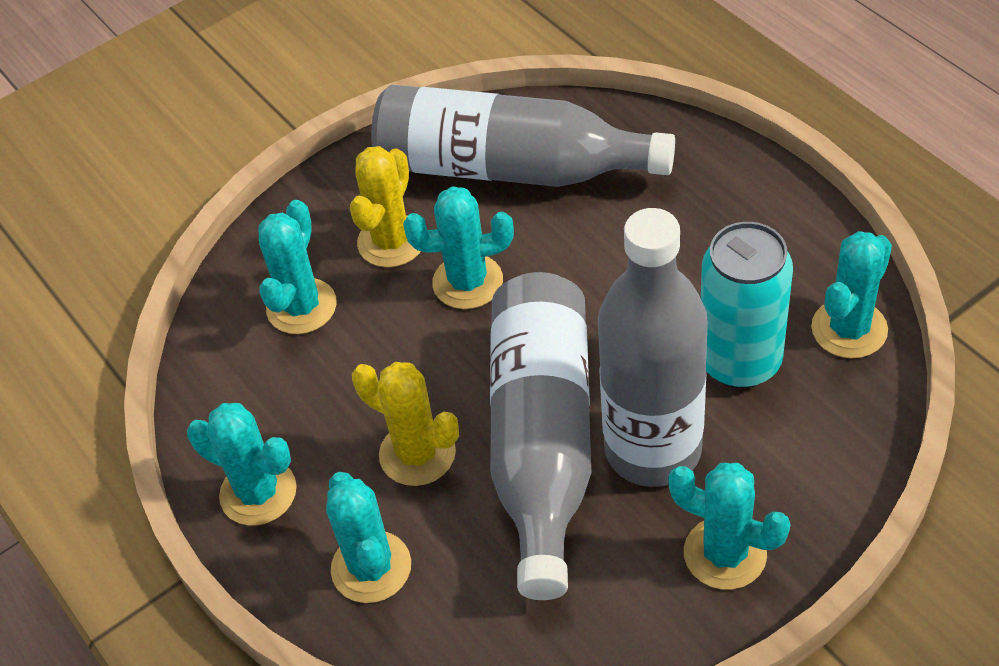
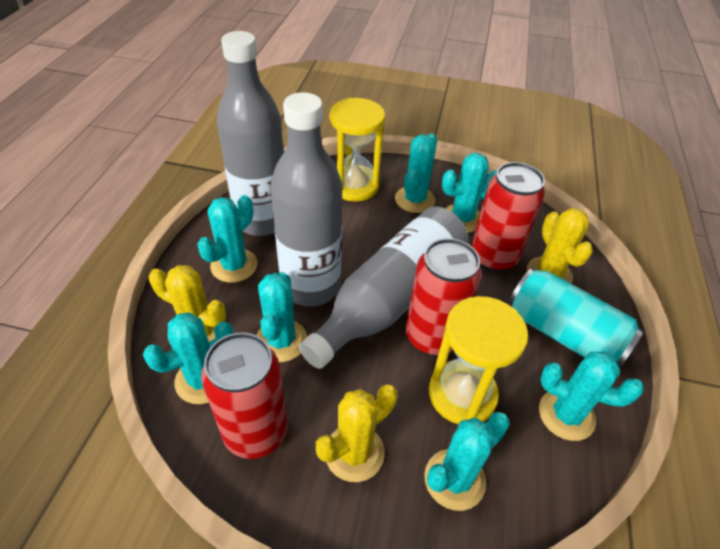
red can: none = 0 -> [201,332,287,459] [406,238,482,355] [471,162,545,272] = 3
turquoise cactus: [187,403,297,526] [258,200,337,334] [326,472,411,603] [403,186,514,309] [668,463,790,590] [811,231,892,359] = 6 -> [143,312,233,404] [197,195,257,283] [257,272,307,362] [395,133,437,213] [424,412,510,511] [442,153,497,232] [539,352,643,441] = 7
yellow cactus: [350,146,421,267] [352,362,459,486] = 2 -> [149,265,226,342] [316,384,398,482] [527,208,593,283] = 3
yellow hourglass: none = 0 -> [330,98,385,202] [429,296,528,424] = 2

